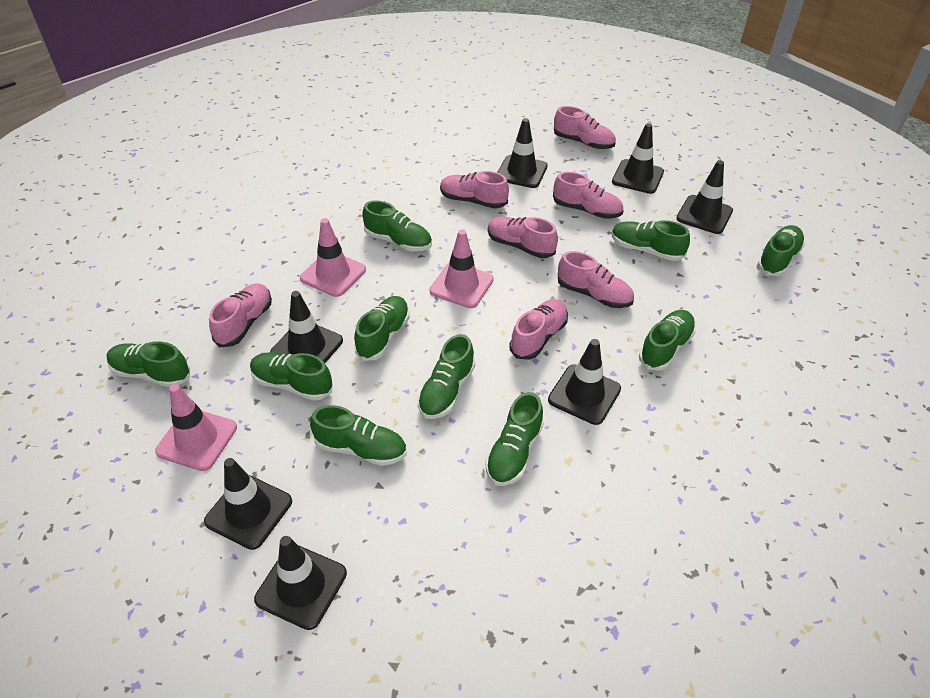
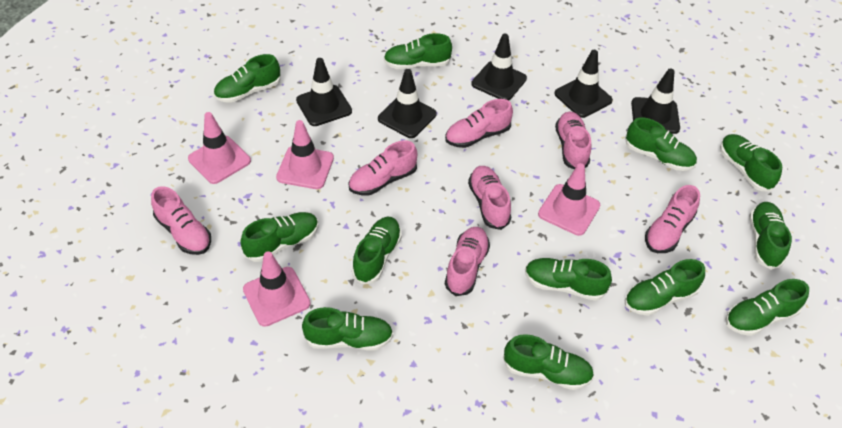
black traffic cone: [204,458,292,550] [254,536,347,630] [270,291,343,363] [497,118,548,188] [548,339,621,425] [612,123,664,194] [676,160,733,234] = 7 -> [296,58,352,126] [378,69,437,138] [471,34,527,101] [554,50,613,118] [631,68,680,134] = 5
green shoe: [106,341,190,387] [250,352,332,401] [310,405,406,466] [354,296,410,361] [362,200,432,251] [418,334,475,419] [486,392,544,486] [612,220,690,261] [639,310,696,371] [757,225,805,276] = 10 -> [214,54,281,103] [240,212,319,262] [302,307,393,351] [352,217,402,284] [384,33,452,69] [503,334,594,390] [525,258,612,301] [624,259,705,316] [625,117,697,171] [720,134,782,192] [726,279,809,336] [749,202,792,270] = 12
pink traffic cone: [155,384,237,471] [300,218,366,297] [429,230,494,308] = 3 -> [188,112,251,184] [243,251,311,327] [276,120,334,189] [538,163,600,236] = 4

